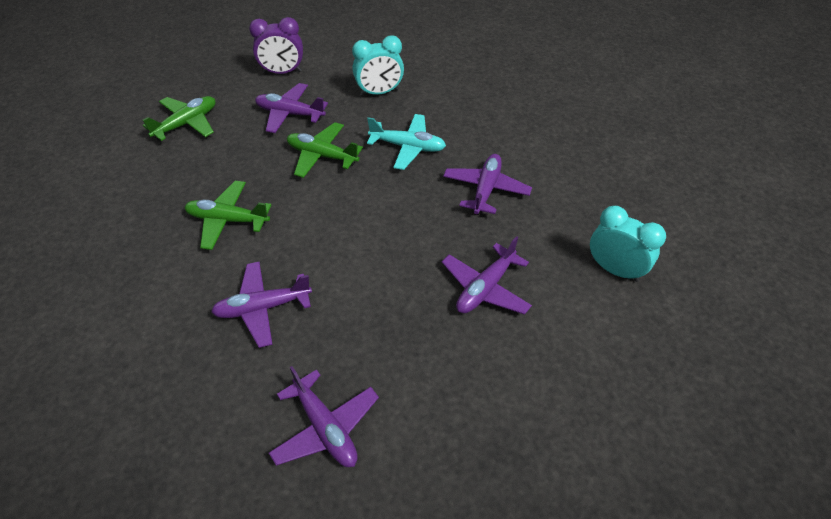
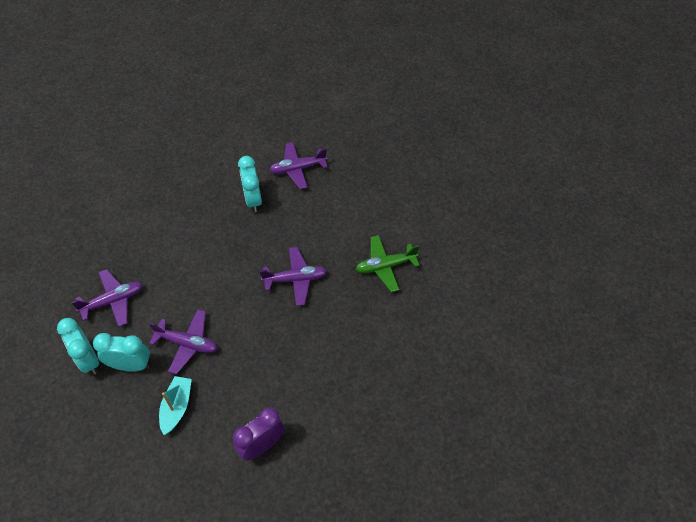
green plane: [143,96,216,141] [185,181,271,250] [287,122,363,178] = 3 -> [356,235,420,292] = 1
purple plane: [211,262,312,348] [255,83,328,133] [269,366,379,467] [442,236,532,315] [443,154,532,215] = 5 -> [71,269,143,327] [149,309,217,374] [260,247,327,306] [269,142,328,189] = 4
turquoise boat: none = 0 -> [159,376,192,435] = 1
turquoise clock: [352,35,404,96] [590,206,666,282] = 2 -> [57,318,99,375] [93,333,150,372] [238,156,262,212] = 3
turquoise plane: [367,114,446,170] = 1 -> none = 0

